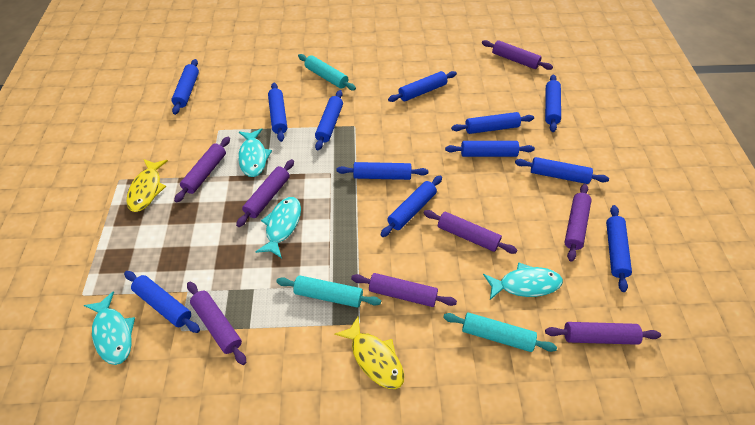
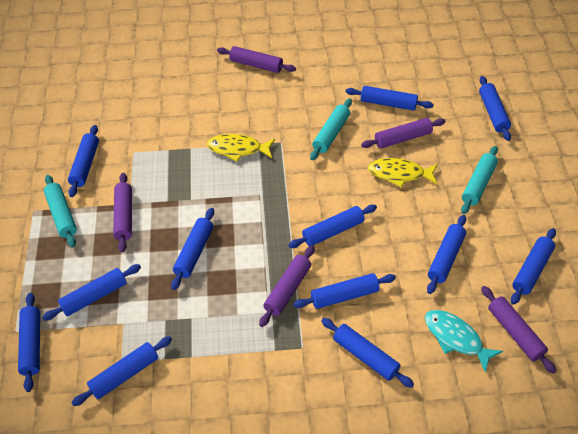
purple rolling pin: [174,137,230,202] [187,282,246,365] [236,159,294,227] [351,273,457,307] [423,210,517,254] [482,40,553,70] [545,322,661,345] [564,184,592,262] = 8 -> [113,173,132,252] [217,46,296,73] [259,245,315,327] [361,118,446,149] [481,286,557,374] = 5
turquoise fish: [84,291,135,365] [238,128,272,177] [256,197,301,258] [483,262,563,300] = 4 -> [425,310,503,372] = 1

